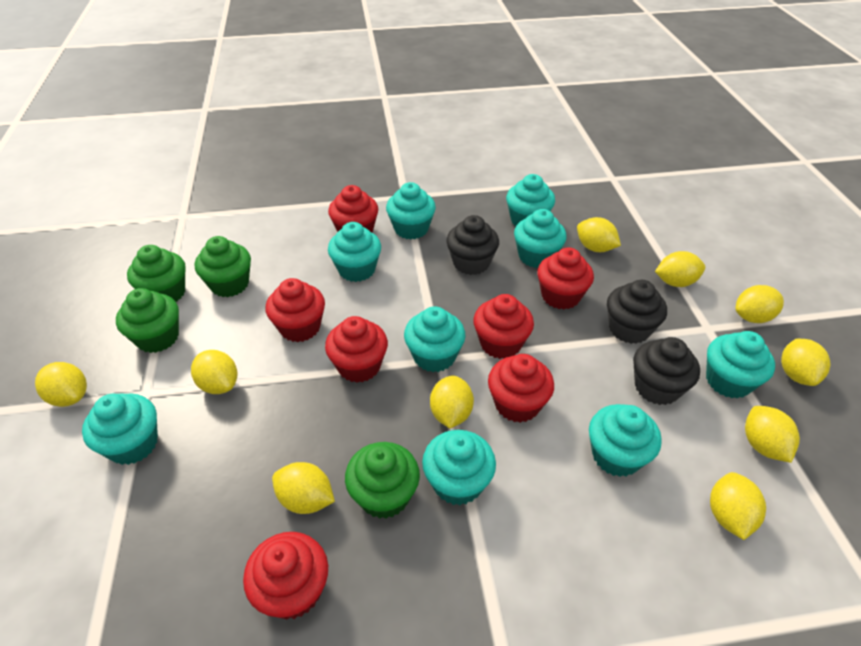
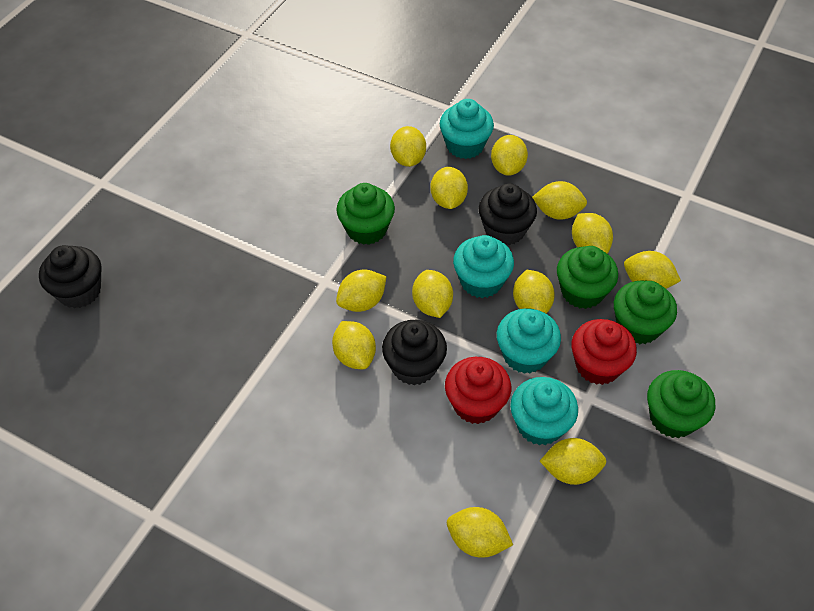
red cupcake: [243,532,328,620] [266,278,325,342] [325,316,388,383] [328,185,378,233] [473,294,534,359] [488,354,554,423] [537,247,594,309] = 7 -> [445,357,511,424] [571,319,637,385] = 2
turquoise cupcake: [82,393,158,465] [328,222,381,282] [386,182,436,240] [404,306,466,372] [422,430,496,505] [506,174,555,226] [514,209,567,268] [589,404,662,477] [706,331,775,399] = 9 -> [440,99,494,159] [453,235,514,298] [497,308,561,374] [510,377,578,445] = 4
yellow lemon: [35,362,87,407] [191,350,237,394] [272,462,335,514] [430,375,474,428] [577,217,621,252] [655,251,705,287] [710,472,766,540] [736,285,784,323] [745,406,800,463] [781,339,831,386] = 10 -> [332,321,376,369] [336,270,386,312] [390,126,426,167] [412,270,453,318] [430,167,468,209] [447,507,513,558] [491,135,528,176] [513,270,555,314] [532,181,587,220] [540,438,606,485] [572,213,613,254] [624,251,681,289] = 12

